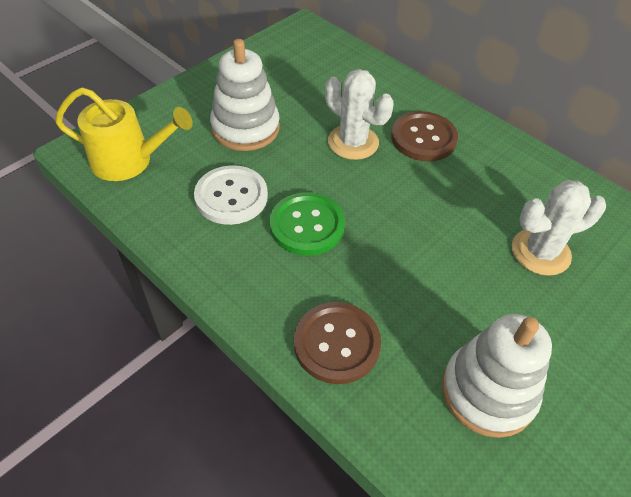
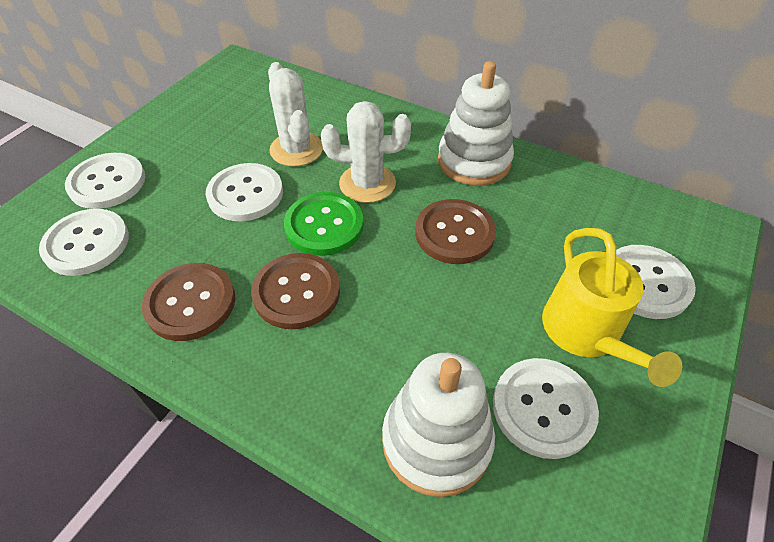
brown button: [294,302,381,384] [391,111,458,161] = 2 -> [142,263,235,341] [251,253,340,329] [415,199,496,264] = 3
white button: [194,165,268,225] = 1 -> [39,209,129,276] [65,153,146,209] [206,163,283,221] [493,358,599,459] [616,245,696,319] = 5

